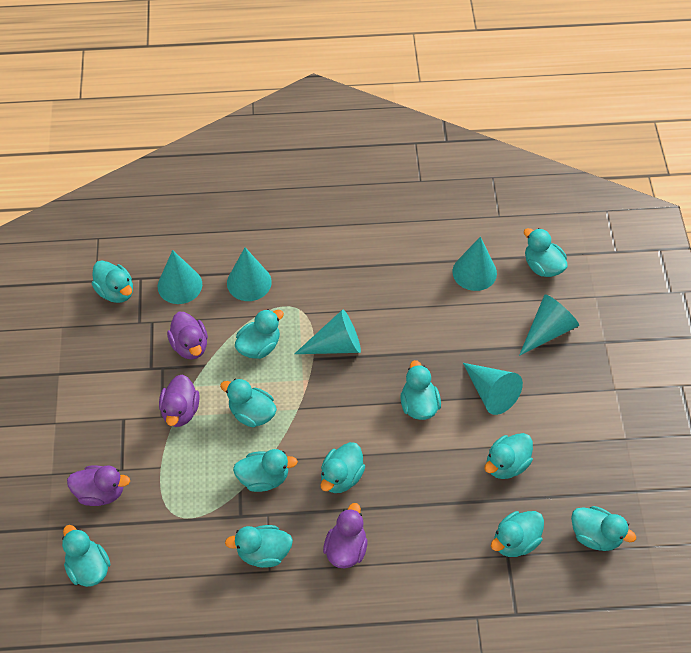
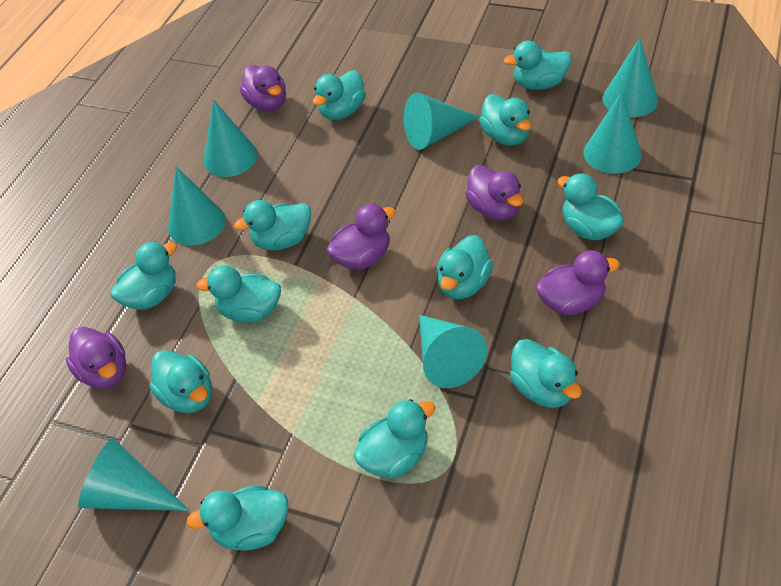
purple duck: [67,465,130,506] [159,375,200,427] [167,312,208,360] [323,503,367,568] = 4 -> [66,327,126,389] [240,65,286,111] [327,204,396,270] [465,165,523,220] [536,250,620,315] = 5
turquoise cone: [158,250,202,304] [227,247,272,301] [294,309,361,354] [452,237,497,291] [463,363,523,415] [519,294,579,356] = 6 -> [78,438,190,511] [168,167,226,246] [204,100,258,177] [404,93,480,150] [419,315,487,388] [584,92,642,174] [603,38,658,117] = 7

